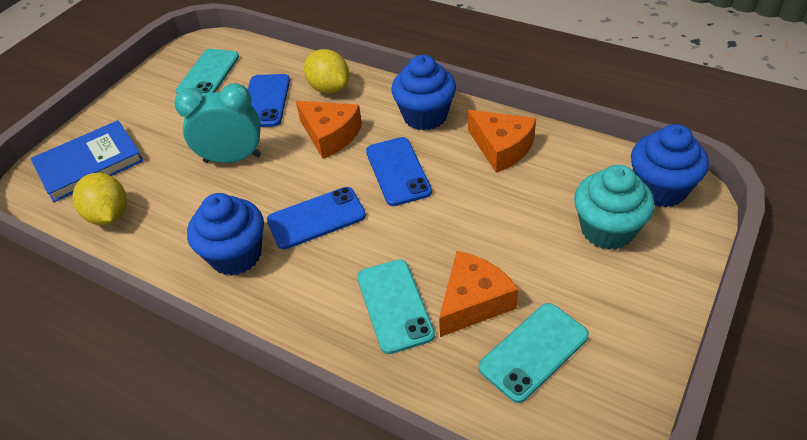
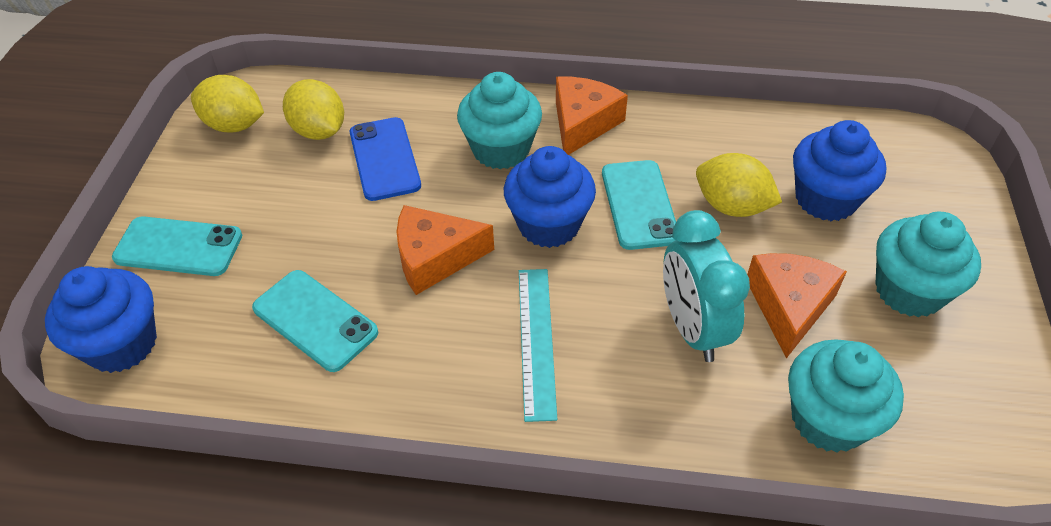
blue book: [30,120,144,202] = 1 -> none = 0
blue phone: [248,74,290,127] [267,187,366,249] [366,137,432,206] = 3 -> [350,117,421,201] = 1
turquoise cupcake: [574,165,655,250] = 1 -> [457,72,542,169] [788,339,904,453] [875,212,981,317] = 3
turquoise ruler: none = 0 -> [519,269,557,422] = 1
yellow lemon: [72,173,127,225] [304,49,349,94] = 2 -> [191,75,264,132] [283,79,344,140] [696,153,782,217] = 3

